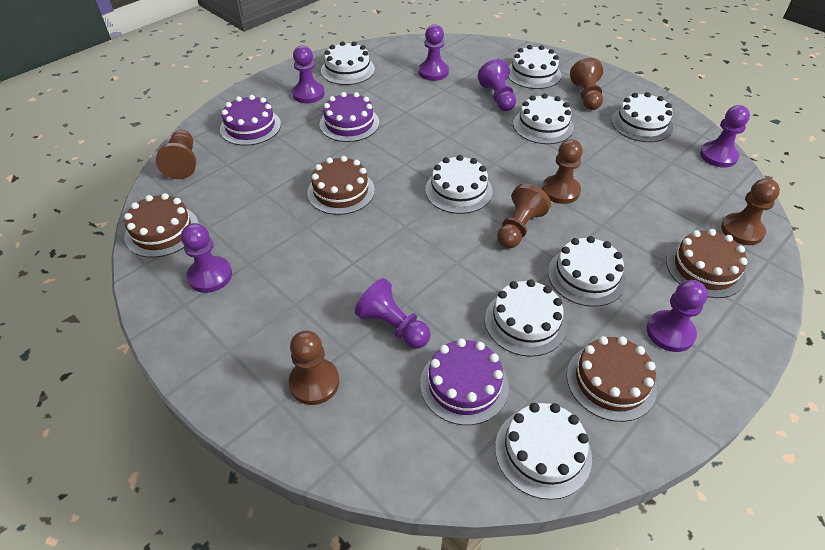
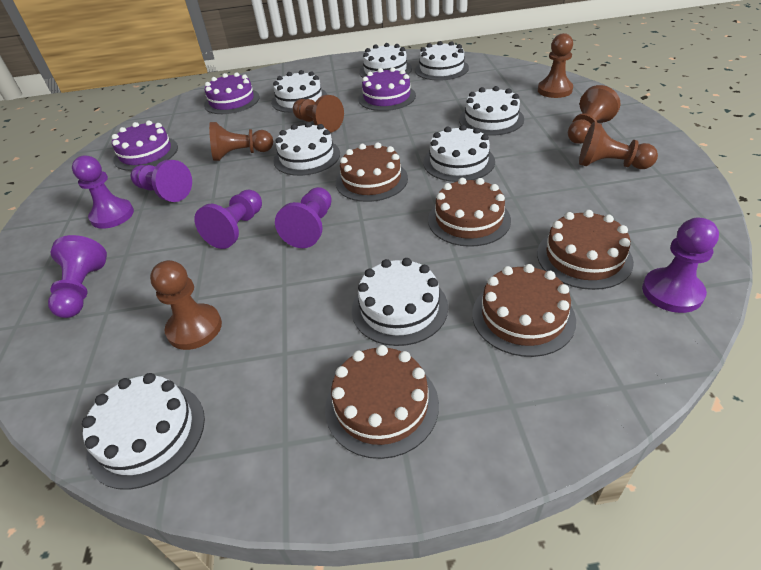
brown cake: [124,193,199,258] [307,156,375,215] [567,336,657,422] [666,229,748,298] = 4 -> [325,345,439,459] [336,143,408,202] [428,178,511,247] [472,264,576,357] [537,210,634,290] = 5
purple pawn: [181,223,232,293] [292,45,325,103] [355,278,430,348] [418,24,449,81] [478,59,516,111] [646,280,708,352] [700,105,750,168] = 7 -> [48,235,107,318] [72,156,134,229] [131,160,192,202] [194,190,262,249] [275,187,332,248] [642,218,719,313] = 6

